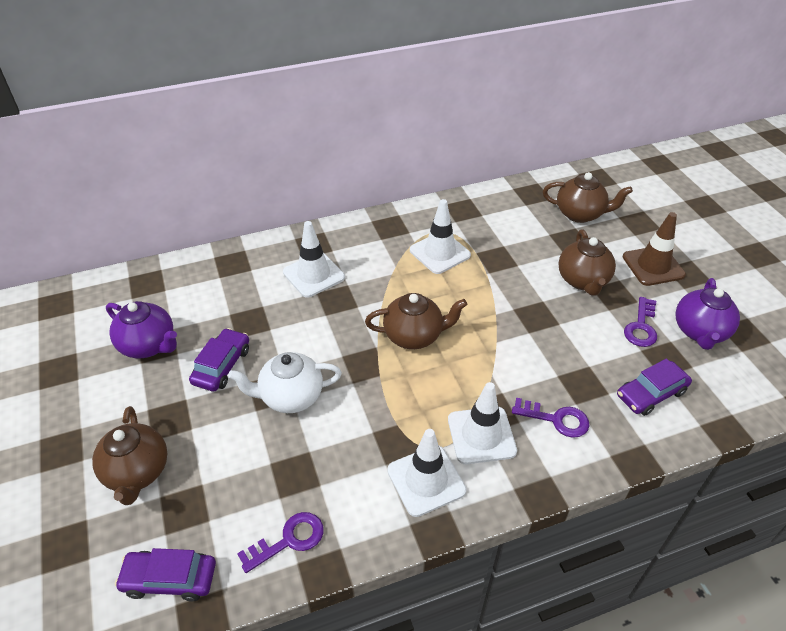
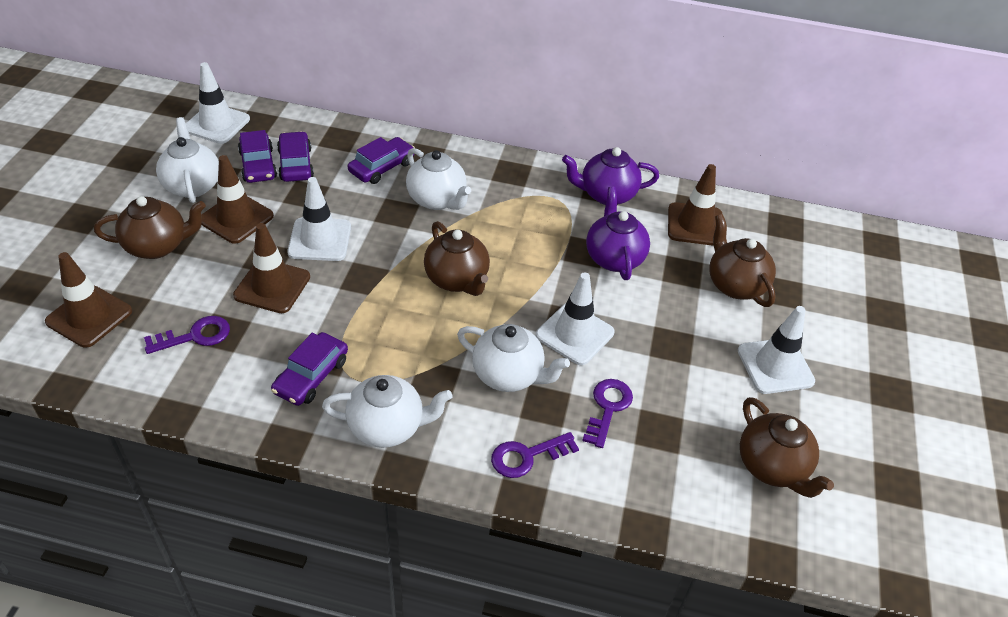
brown traffic cone: [623,212,686,286] = 1 -> [45,252,132,348] [201,155,274,244] [233,223,310,313] [668,164,722,246] = 4
purple car: [115,548,216,602] [189,328,249,391] [617,358,692,416] = 3 -> [238,130,277,183] [271,332,348,406] [277,131,314,182] [348,137,415,184] = 4
white teapot: [228,352,342,413] = 1 -> [156,117,219,203] [322,375,452,448] [406,148,471,210] [457,324,570,392] = 4

